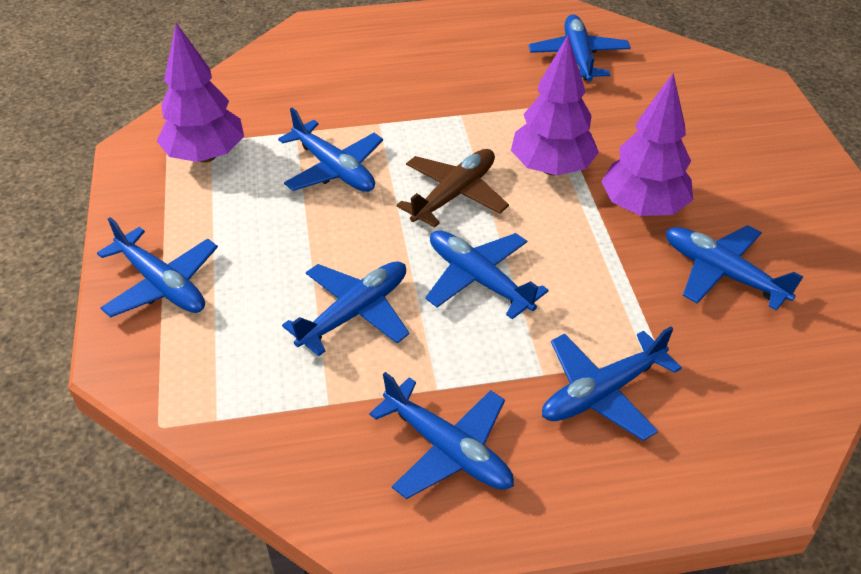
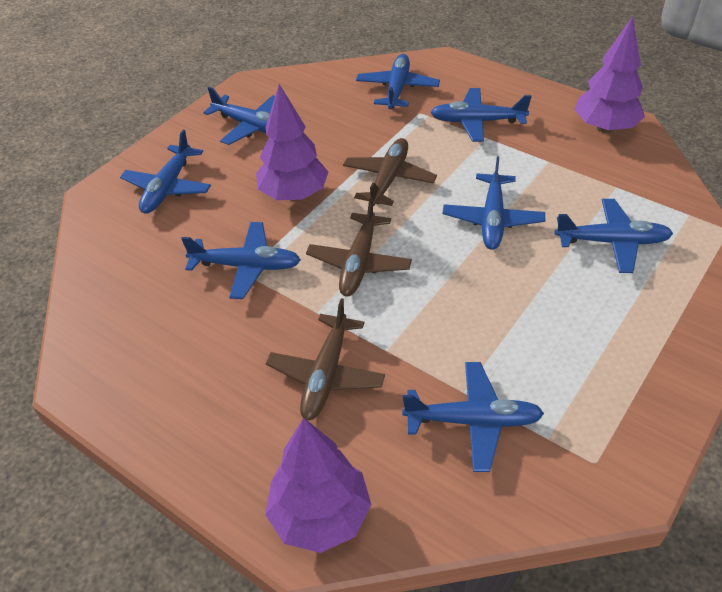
brown plane: [397,149,509,227] = 1 -> [266,298,385,420] [306,197,412,296] [343,138,437,206] = 3

